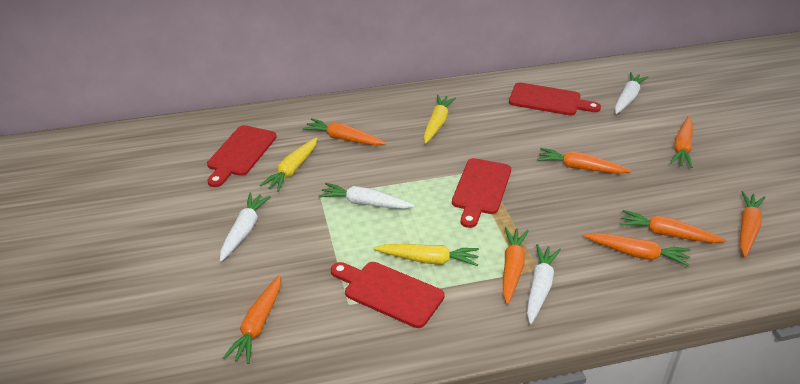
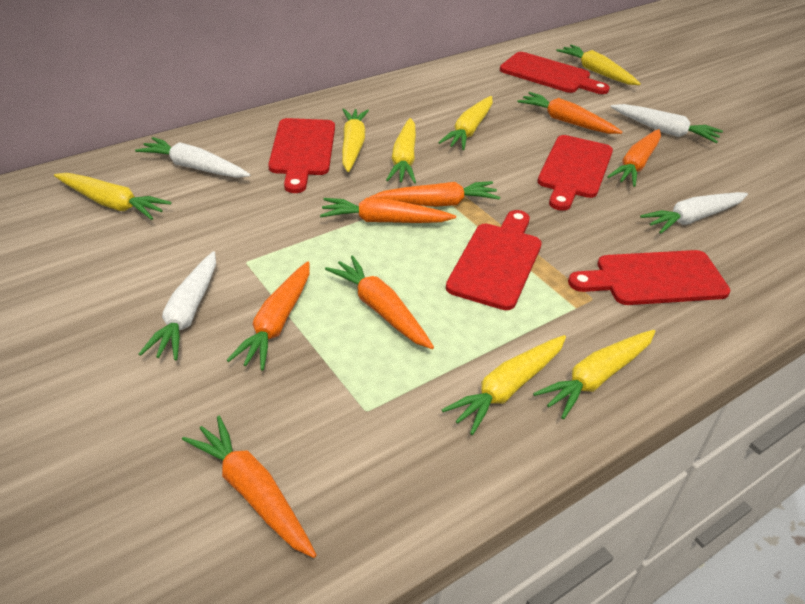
orange carrot: [223,275,281,364] [302,118,386,145] [503,227,529,304] [537,148,631,174] [583,233,691,266] [620,210,727,243] [670,116,693,168] [740,191,766,257] = 8 -> [182,416,317,558] [227,261,310,370] [320,198,456,223] [325,255,434,349] [369,181,500,207] [517,92,622,134] [607,129,661,187] = 7
red cutting board: [207,125,277,187] [331,262,445,328] [452,158,511,228] [509,82,601,116] = 4 -> [268,118,335,193] [446,210,542,310] [500,52,610,94] [538,135,613,211] [568,250,730,305] = 5
yellow carrot: [260,137,318,192] [373,244,479,266] [424,95,456,144] = 3 -> [54,173,172,220] [342,108,369,172] [386,118,416,183] [438,96,493,150] [442,335,566,435] [533,330,655,419] [556,44,641,85] = 7

